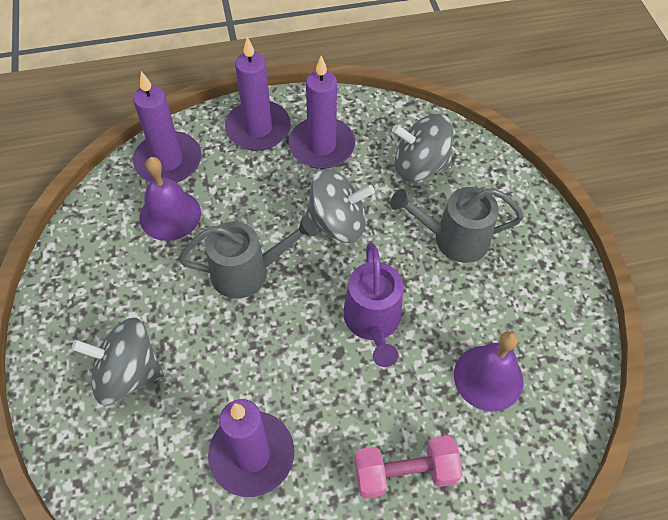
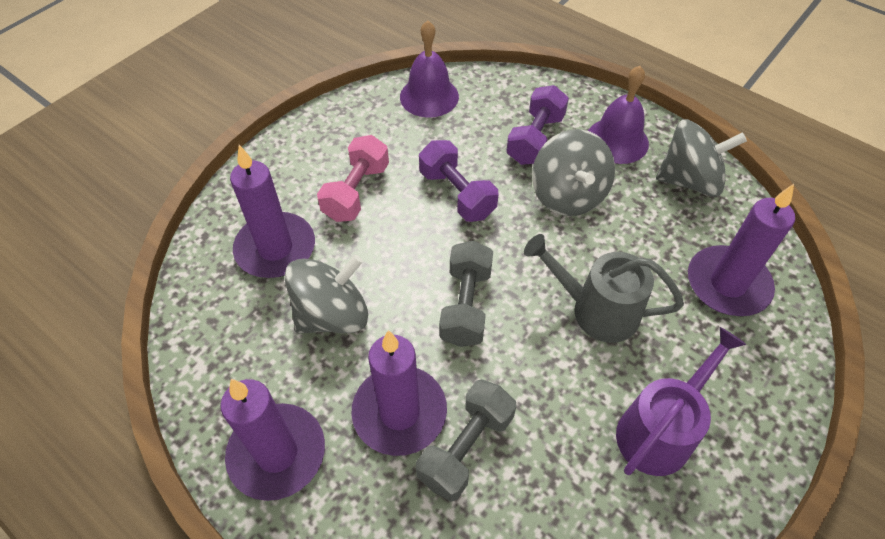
grey dumbbell: none = 0 -> [416,379,516,502] [439,241,493,347] = 2
grey watering can: [178,216,317,299] [390,187,524,263] = 2 -> [524,234,684,343] = 1
purple dumbbell: none = 0 -> [419,140,498,222] [506,85,569,165] = 2

